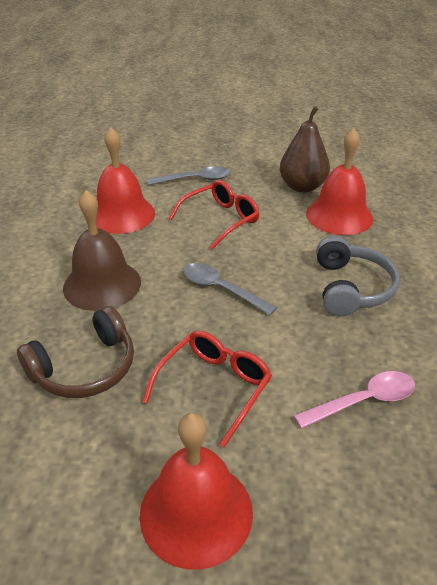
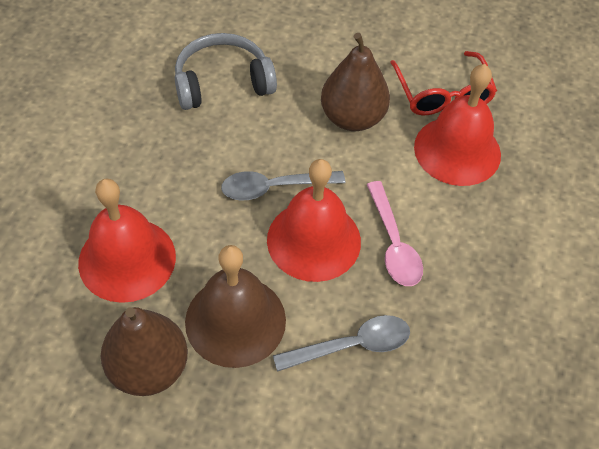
brown headphones: [17,306,134,398] = 1 -> none = 0
brown pear: [280,106,330,193] = 1 -> [101,307,188,396] [321,33,390,131] = 2
red glasses: [143,331,272,447] [168,180,260,250] = 2 -> [390,51,497,115] = 1

